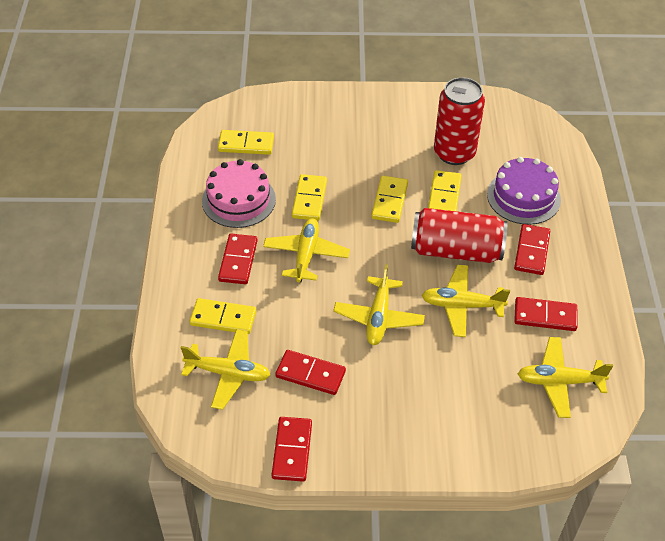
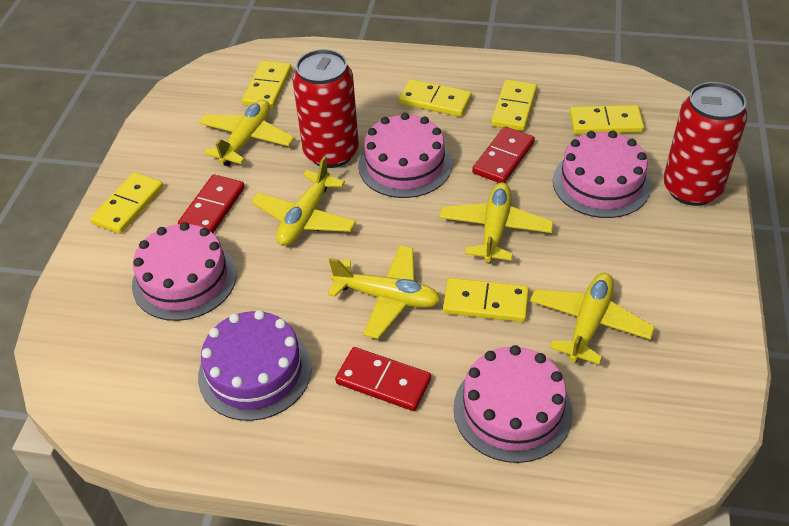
pink cake: [202,159,276,228] = 1 -> [132,222,237,321] [358,113,452,198] [454,345,573,463] [553,130,651,218] = 4
red domino: [218,234,258,284] [272,417,312,482] [276,350,346,395] [514,224,550,275] [514,297,578,331] = 5 -> [178,174,245,233] [335,347,431,411] [472,127,535,183] = 3
yellow domino: [190,298,256,334] [218,130,274,155] [292,174,327,221] [371,176,408,223] [428,170,462,211] = 5 -> [90,172,163,234] [242,60,292,109] [399,79,472,117] [443,278,529,322] [491,79,537,131] [570,105,644,134] = 6

